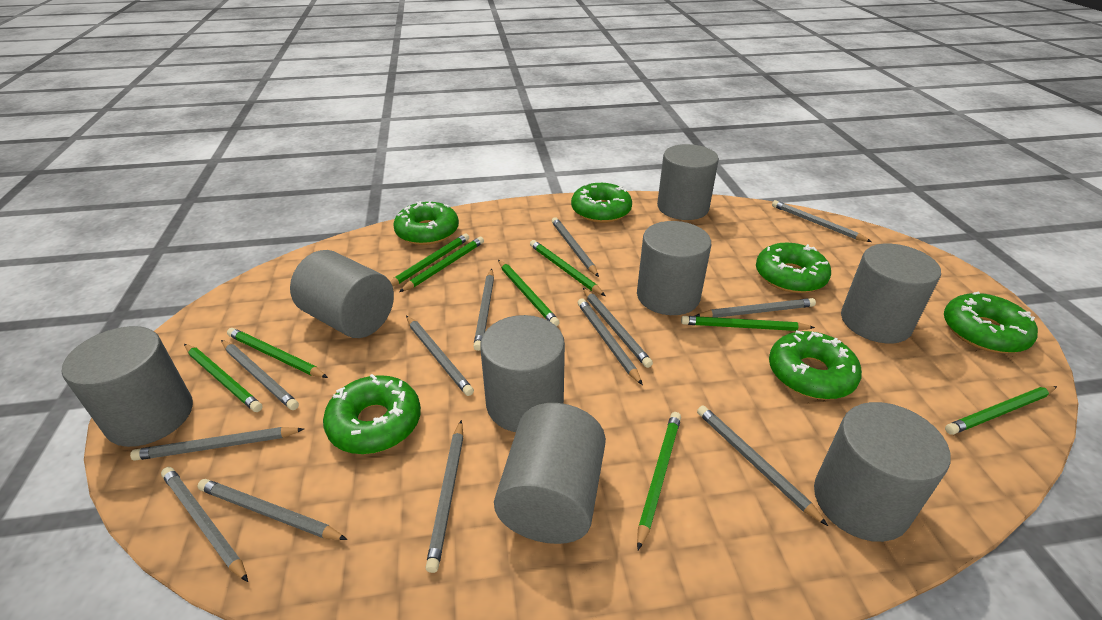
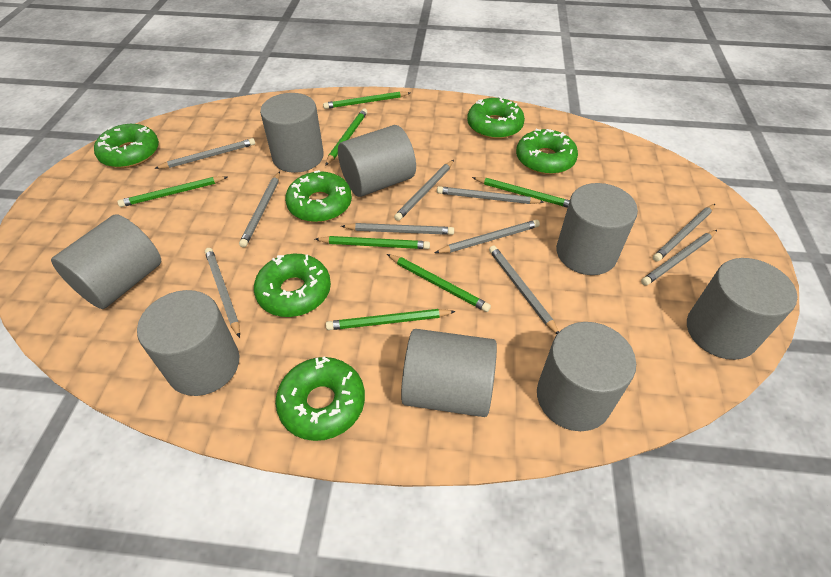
green pencil: [184,344,262,412] [227,328,328,378] [390,233,469,286] [399,237,484,292] [498,260,560,326] [530,240,606,296] [637,412,681,550] [681,316,815,331] [945,386,1057,435] = 9 -> [117,176,227,207] [315,236,430,249] [323,91,410,109] [325,108,367,166] [326,309,456,330] [387,254,491,312] [472,177,570,208] = 7
grey pencil: [130,427,304,461] [161,467,248,582] [197,479,347,540] [221,340,299,410] [406,315,474,396] [425,420,463,573] [473,269,494,351] [552,217,599,277] [578,298,643,385] [583,288,653,368] [695,298,816,318] [697,405,828,526] [772,200,872,242] = 13 -> [154,138,255,169] [205,248,240,338] [239,171,280,248] [341,223,454,235] [394,160,454,221] [435,220,540,253] [437,186,544,204] [489,246,559,334] [641,230,717,286] [653,204,715,262] = 10

